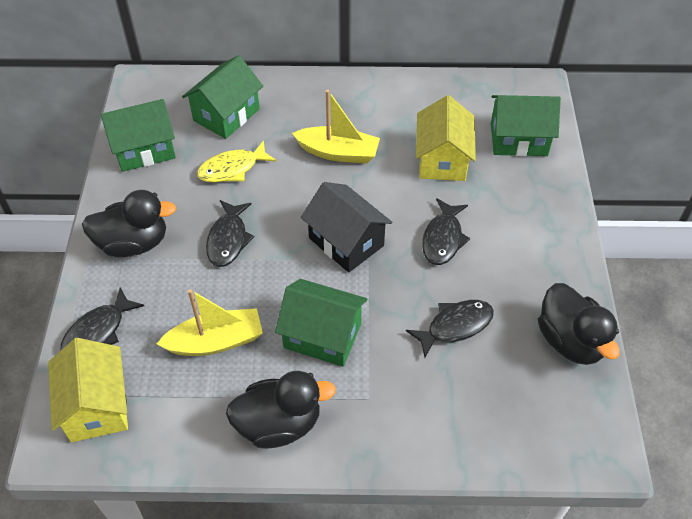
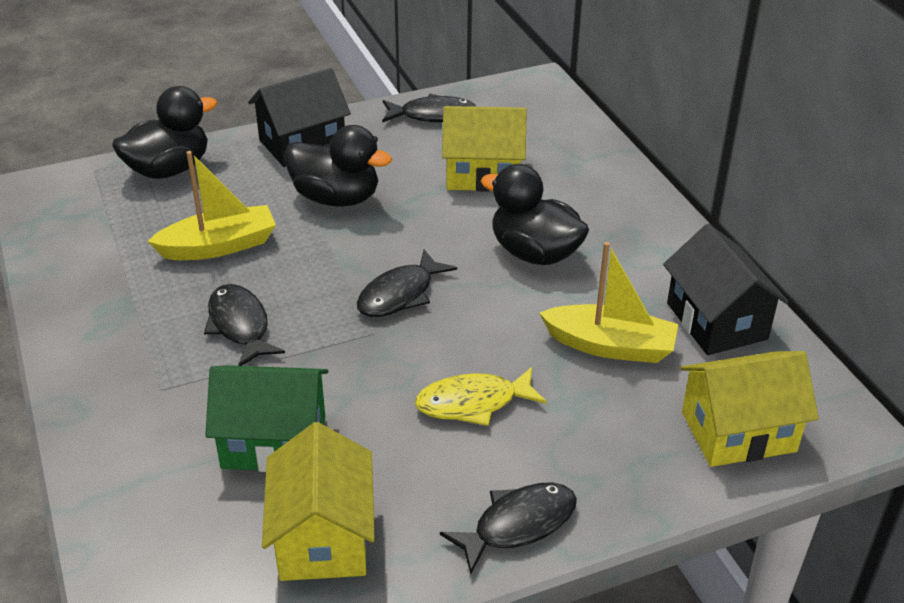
black house: [301,182,392,272] = 1 -> [248,68,351,167] [663,224,789,355] = 2
green house: [101,99,176,172] [182,55,263,139] [275,279,367,367] [491,95,561,156] = 4 -> [205,365,328,472] = 1
yellow house: [48,338,128,442] [416,95,476,181] = 2 -> [262,422,375,581] [442,106,527,192] [681,351,819,467] = 3

